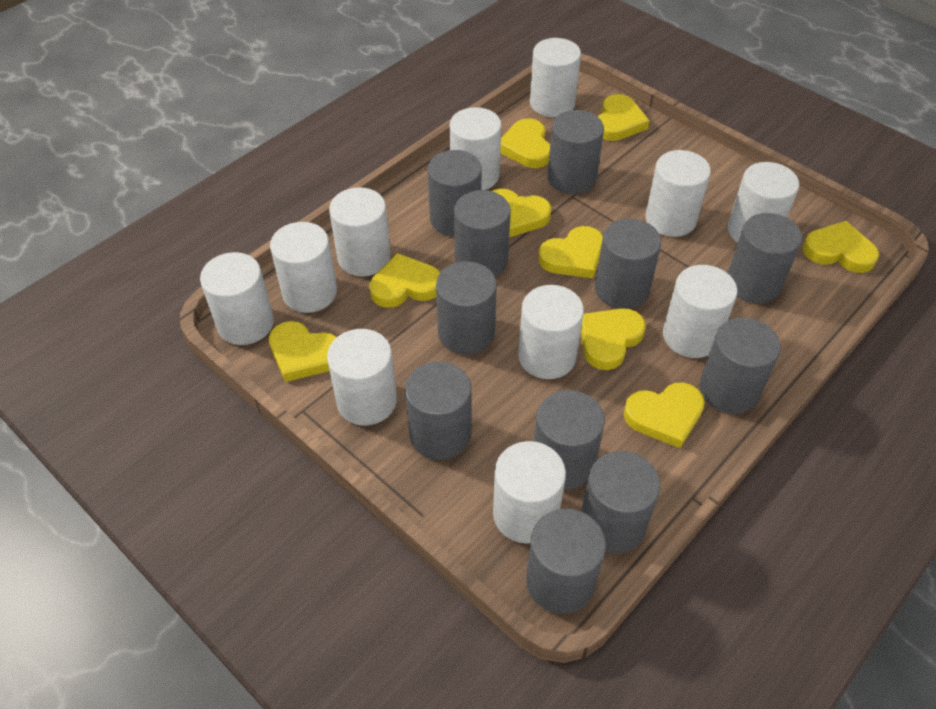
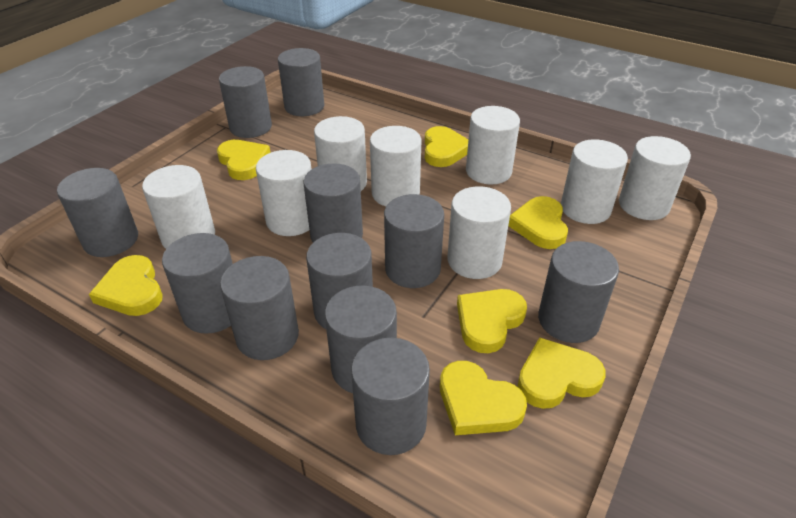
white cylinder: [200,252,274,345] [270,222,337,313] [327,329,397,426] [329,187,391,276] [450,107,501,190] [493,441,566,544] [518,285,584,379] [530,38,581,117] [645,150,711,237] [663,265,737,358] [728,162,799,243] = 11 -> [142,165,215,249] [256,150,312,236] [314,116,367,191] [370,126,422,206] [447,186,511,279] [466,106,520,185] [561,139,628,224] [619,136,691,220] = 8
yellow heart: [269,321,337,382] [370,253,440,308] [492,189,551,237] [500,118,550,168] [539,226,603,278] [581,308,646,370] [598,94,650,141] [623,382,705,448] [803,221,879,273] = 9 -> [89,255,162,316] [217,140,270,180] [425,126,469,167] [440,361,527,435] [457,289,527,353] [508,196,568,249] [517,337,606,409] = 7

